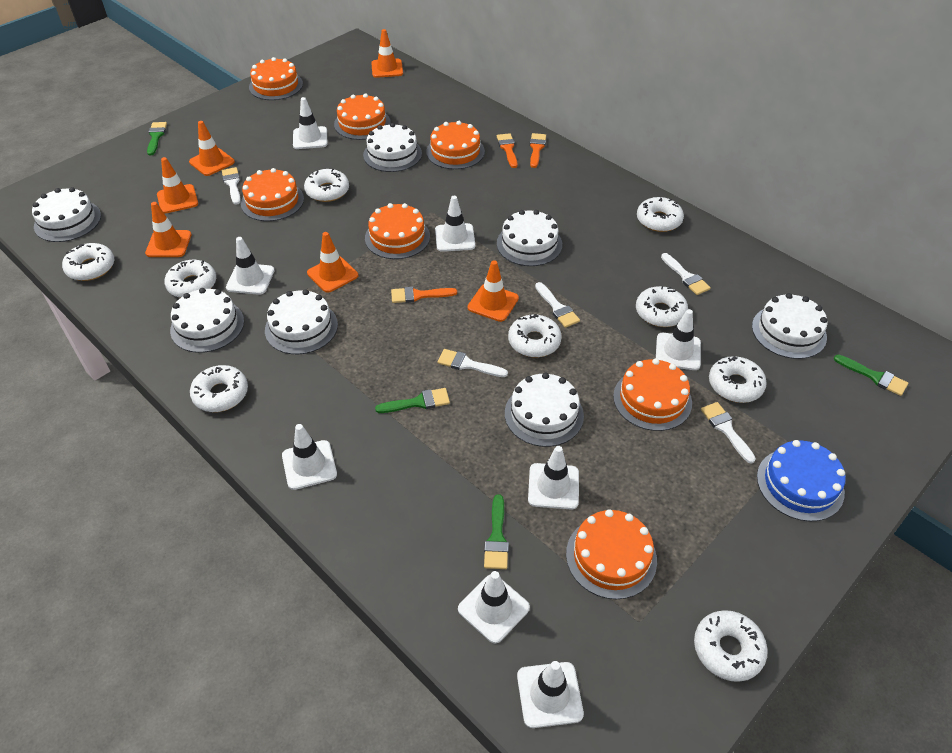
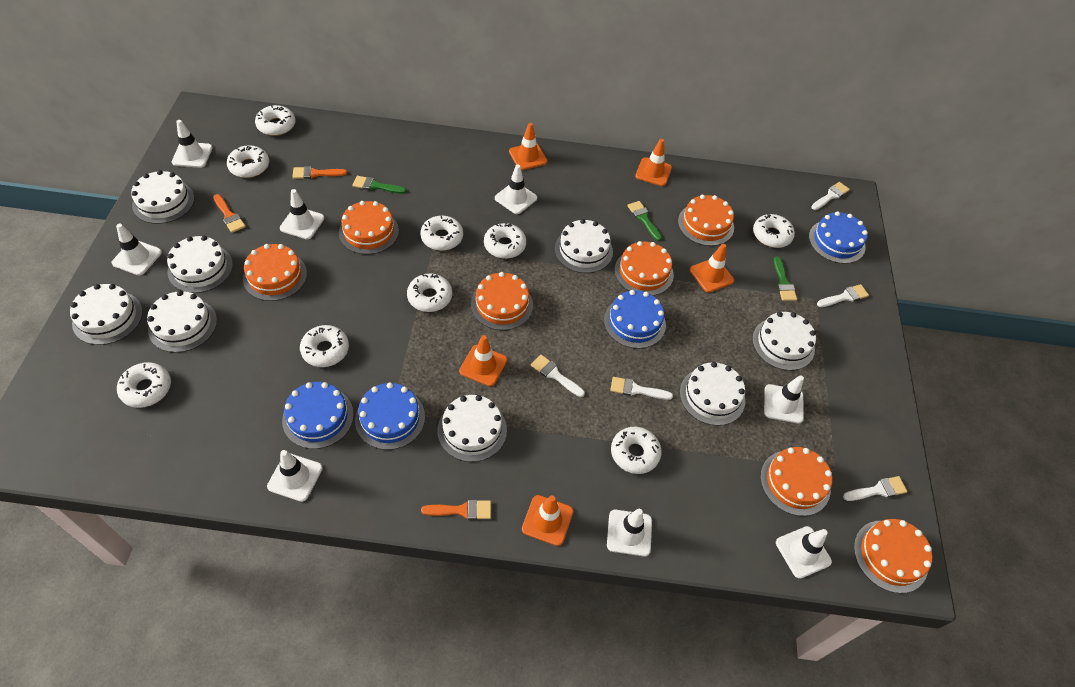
blue cake: [757,440,846,522] = 1 -> [282,382,354,449] [355,383,425,450] [604,290,666,349] [809,211,868,264] = 4
green brush: [147,122,167,155] [375,388,450,413] [484,494,509,569] [834,355,908,396] = 4 -> [352,176,406,194] [627,201,662,241] [774,257,797,301] = 3
orange traffic cone: [145,202,191,257] [157,157,198,213] [189,121,235,176] [307,232,358,293] [371,29,403,78] [468,260,519,322] = 6 -> [459,335,507,386] [509,123,547,170] [522,495,573,546] [635,139,672,186] [690,244,734,293] = 5
white cake: [32,187,101,242] [170,288,244,353] [265,289,338,354] [363,123,422,172] [497,210,562,266] [505,373,584,447] [752,293,827,359] = 7 -> [70,284,143,345] [131,170,194,224] [147,291,217,353] [167,236,233,293] [438,395,507,462] [555,219,613,273] [680,362,745,426] [752,312,816,371] = 8

